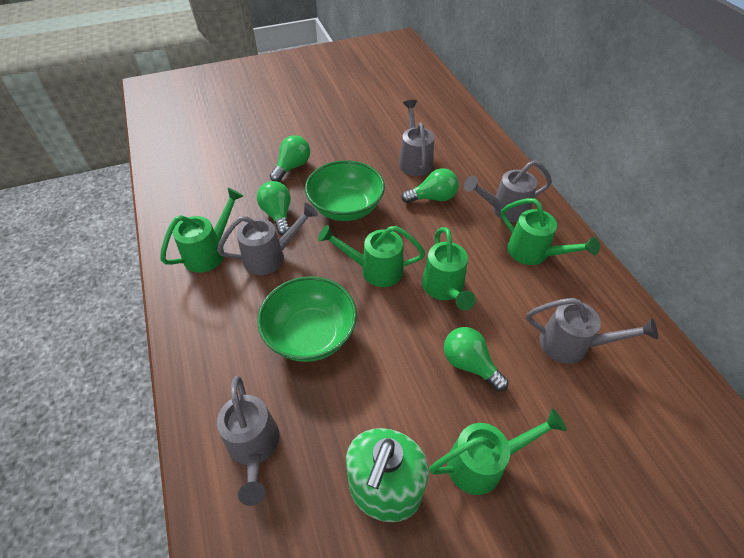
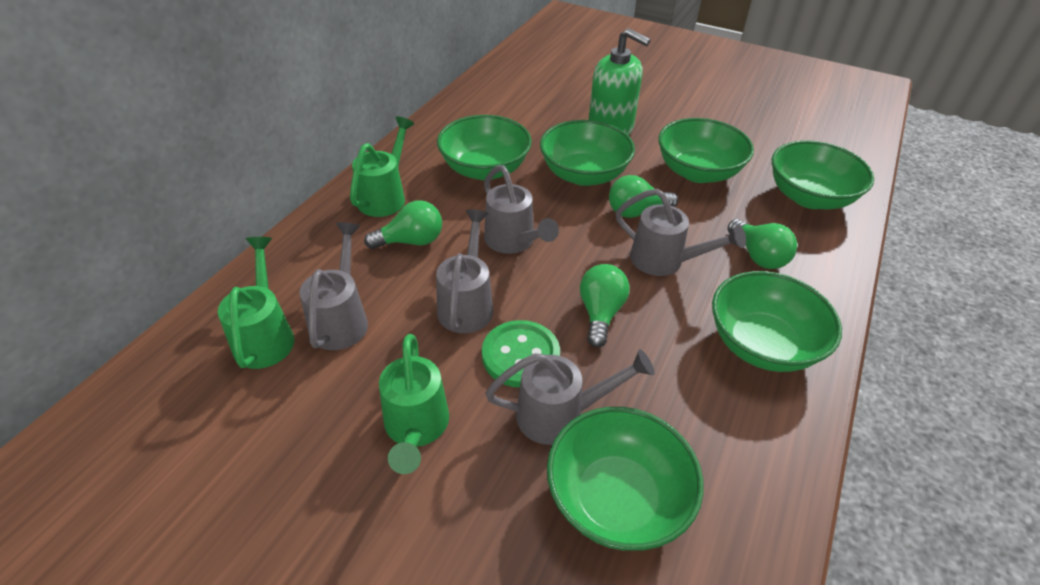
green bowl: [257,276,357,362] [305,160,385,221] = 2 -> [437,115,532,180] [540,120,635,186] [547,407,704,551] [658,118,754,183] [712,271,842,372] [772,140,874,210] = 6
green button: none = 0 -> [482,320,560,388] = 1
green watering can: [160,188,243,273] [318,225,425,287] [422,227,476,310] [429,409,567,495] [501,198,600,265] = 5 -> [218,237,294,369] [350,116,415,217] [379,334,449,474] = 3

